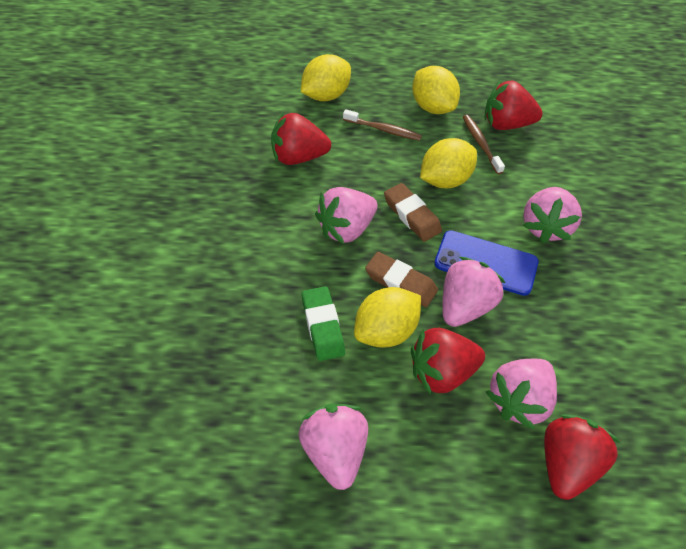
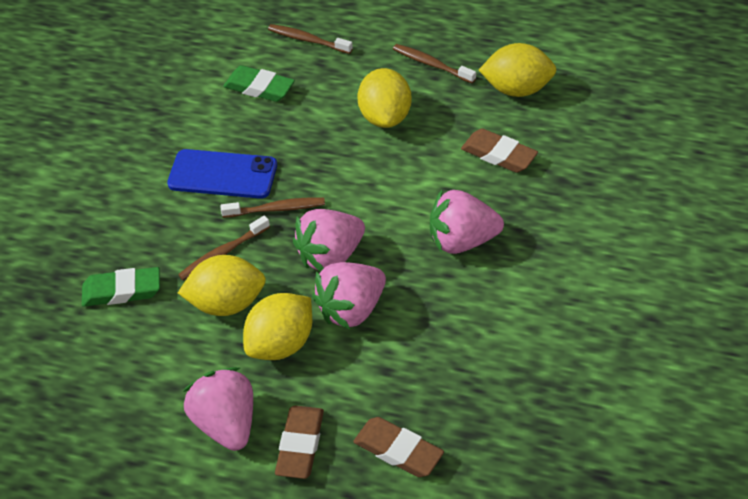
brown eraser: [365,252,438,307] [384,183,442,242] = 2 -> [275,405,324,479] [353,417,444,477] [461,128,538,173] = 3
brown toothbrush: [343,109,422,141] [463,115,505,174] = 2 -> [178,215,270,280] [220,198,325,218] [268,24,353,54] [393,44,476,83] = 4
green eraser: [302,286,345,361] = 1 -> [82,267,160,307] [223,65,295,102] = 2
pink strawberry: [298,404,368,490] [315,187,378,244] [443,257,505,327] [486,359,557,429] [523,187,582,243] = 5 -> [183,367,253,451] [293,209,365,272] [312,262,386,329] [430,190,504,254] = 4
red strawberry: [271,112,331,165] [411,328,485,395] [484,80,543,130] [544,414,620,500] = 4 -> none = 0

